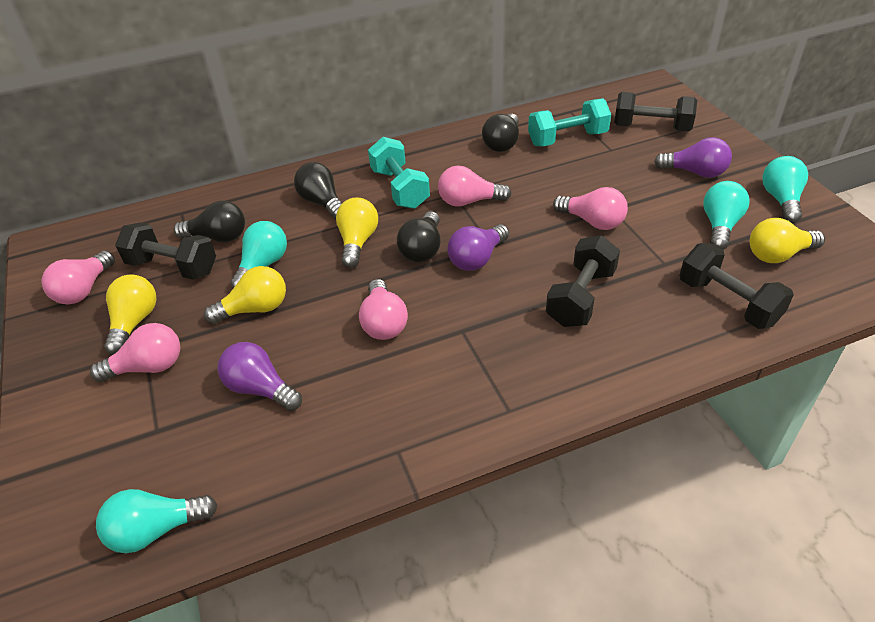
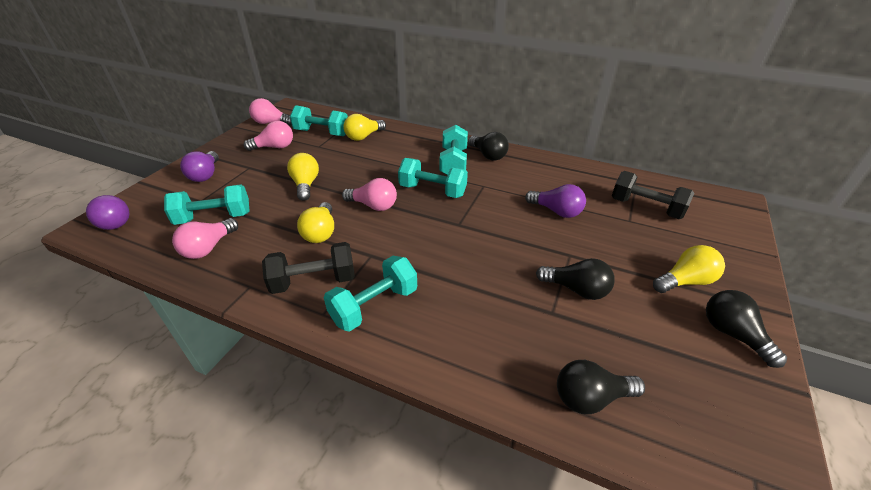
black dumbbell: [115,223,216,280] [546,235,620,327] [614,92,697,132] [680,243,794,329] = 4 -> [262,242,355,294] [612,171,694,219] = 2
pink light bulb: [42,251,115,304] [90,323,180,382] [359,279,408,340] [438,165,512,207] [553,187,628,230] = 5 -> [172,218,238,259] [243,121,293,151] [249,98,292,126] [342,178,397,211] = 4
turquoise dumbbell: [368,137,430,209] [528,98,611,146] = 2 -> [164,185,249,225] [290,105,348,136] [324,256,417,331] [398,158,468,198] [440,125,468,175] = 5
turquoise light bulb: [96,489,217,553] [230,221,287,288] [703,181,750,250] [762,156,808,223] = 4 -> none = 0

